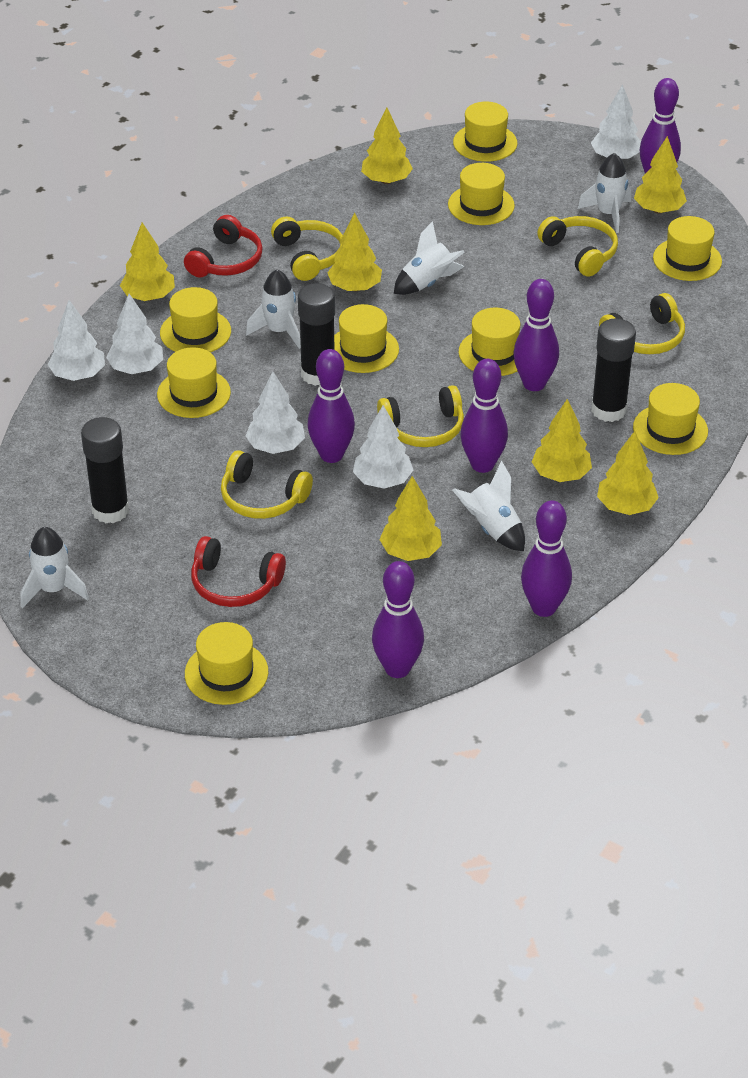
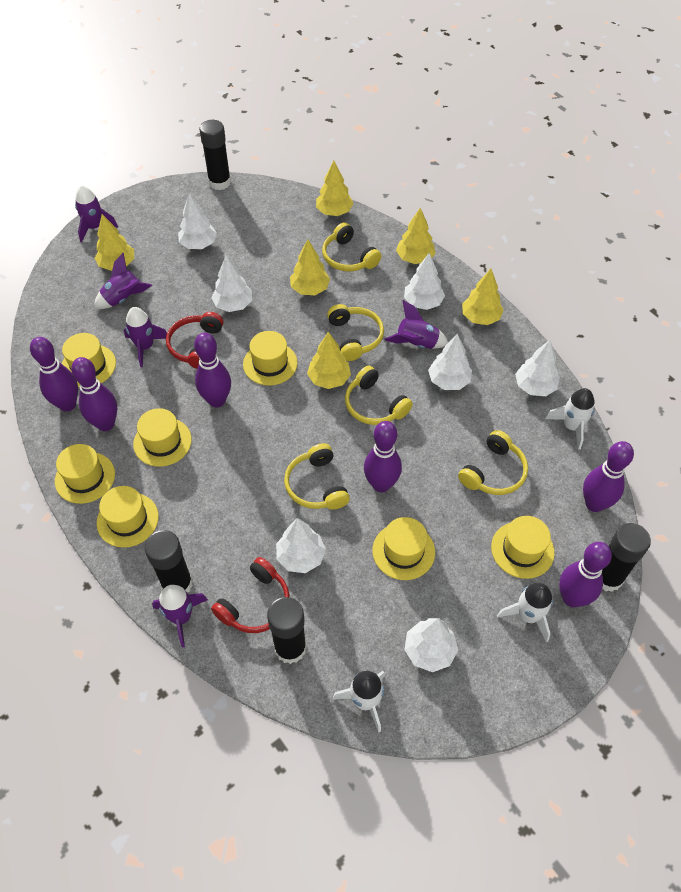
black glue stick: [81,417,129,523] [298,283,335,386] [591,318,636,422] = 3 -> [144,530,193,593] [199,120,231,190] [267,597,307,664] [602,523,651,592] = 4
purple rocket: none = 0 -> [75,185,118,242] [94,253,153,309] [124,307,167,367] [152,585,208,648] [384,300,448,349] = 5
white rocket: [21,527,89,608] [246,269,301,349] [394,221,465,295] [452,461,525,551] [578,153,631,233] = 5 -> [333,671,385,733] [497,583,553,643] [545,388,595,450] = 3
white tree: [48,300,105,381] [106,294,163,374] [245,371,305,454] [353,405,413,489] [591,84,641,159] = 5 -> [178,194,217,249] [211,256,252,312] [276,518,326,573] [404,253,445,310] [404,618,458,672] [428,334,472,390] [515,340,560,396] = 7
yellow hat: [157,347,231,418] [160,287,231,352] [185,622,268,705] [334,304,399,373] [448,163,515,225] [453,102,517,162] [459,308,520,376] [633,383,708,455] [653,216,722,281] = 9 -> [55,444,115,504] [62,333,116,387] [97,486,159,548] [133,408,192,467] [243,331,298,386] [372,517,435,580] [491,516,555,579] = 7
yellow tree: [120,222,175,301] [327,213,382,291] [361,108,413,184] [379,476,442,561] [532,399,592,482] [597,431,659,515] [634,136,687,214] = 7 -> [95,214,134,271] [290,239,330,295] [307,332,351,389] [316,161,353,216] [396,208,436,264] [462,269,504,325] = 6

